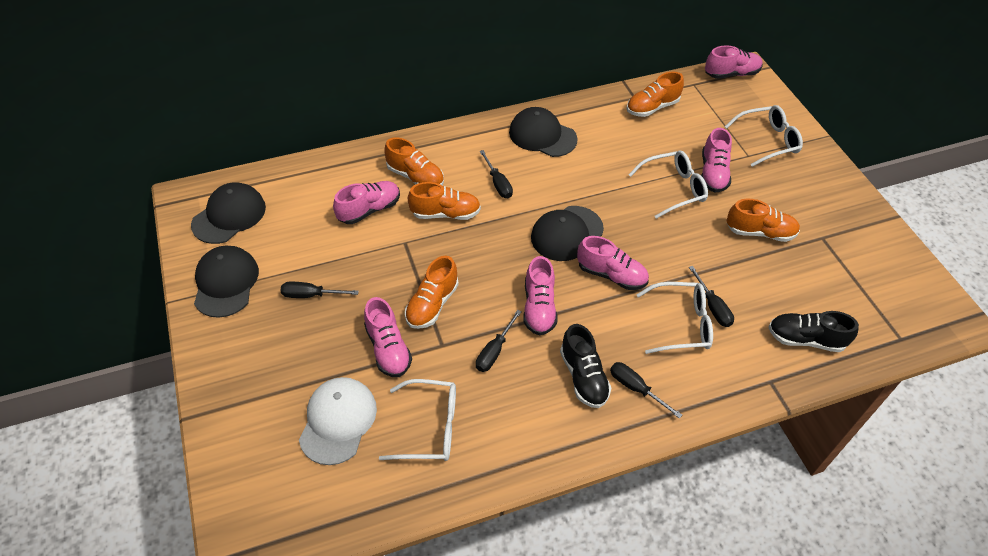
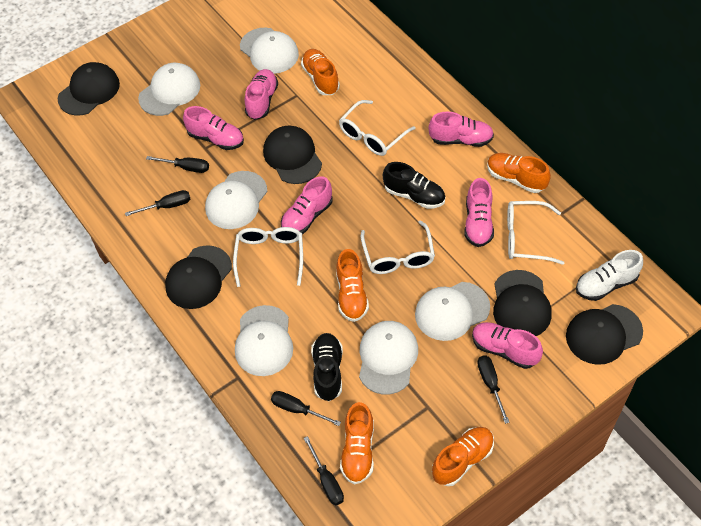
black cap: [191,182,266,244] [194,246,259,318] [509,107,578,157] [531,206,604,261] = 4 -> [58,62,120,116] [165,245,232,309] [263,126,322,184] [493,270,552,336] [566,304,643,365] = 5
white cap: [299,377,377,465] = 1 -> [138,63,200,116] [205,171,268,229] [235,305,293,376] [240,27,299,73] [359,321,418,395] [415,282,490,341] = 6
white shoe: none = 0 -> [576,250,643,301] = 1

